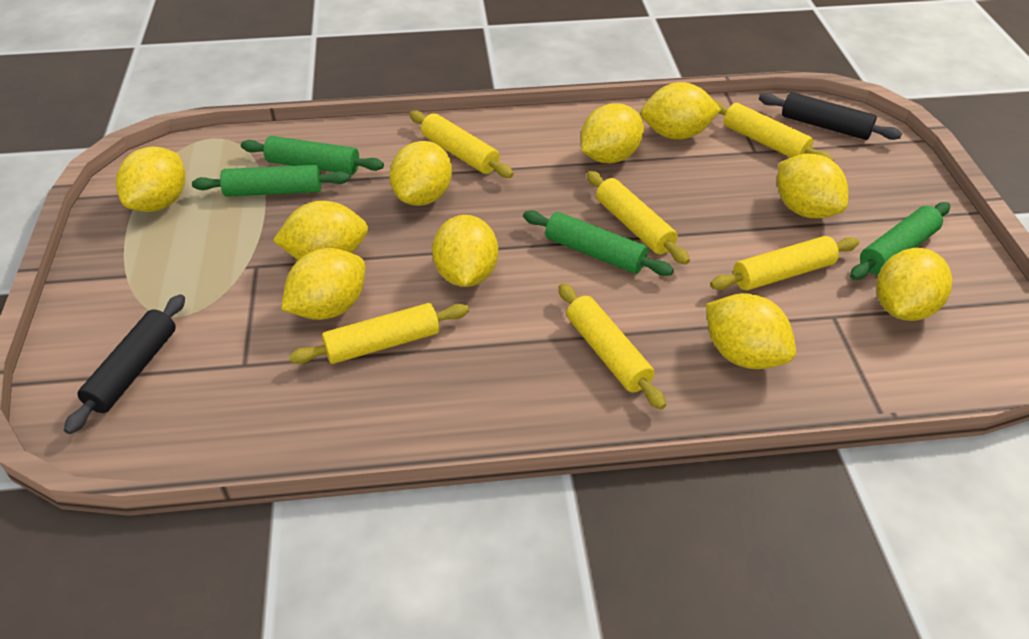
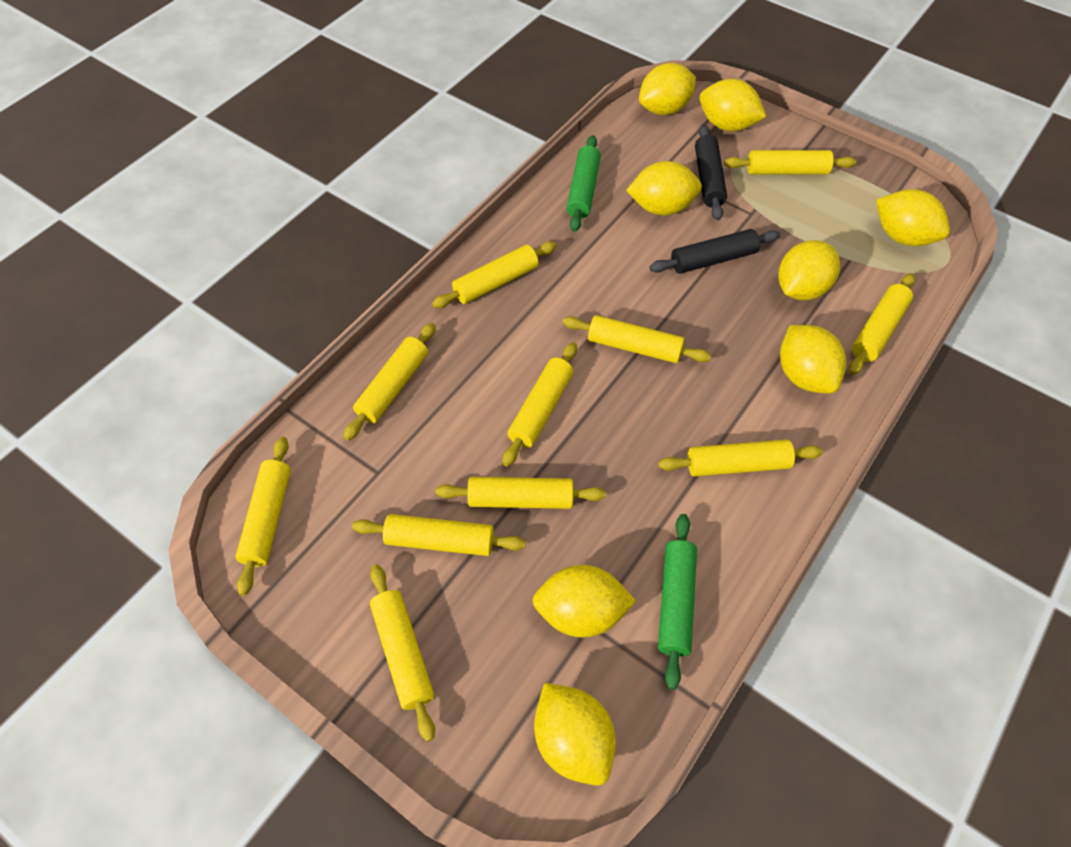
green rolling pin: [192,165,350,197] [241,136,384,175] [523,210,674,276] [850,202,950,280] = 4 -> [566,135,601,232] [658,514,697,690] = 2
yellow lemon: [116,146,185,212] [273,201,368,260] [281,248,365,320] [390,141,452,206] [432,215,498,287] [581,103,644,163] [641,82,721,140] [706,293,796,369] [777,154,848,219] [877,248,952,321] = 10 -> [532,565,636,638] [534,683,616,786] [626,161,702,215] [639,63,696,115] [699,79,766,131] [778,240,840,300] [780,325,846,394] [876,189,950,246] = 8
yellow rolling pin: [289,303,469,364] [410,110,514,178] [559,283,666,410] [587,171,690,264] [710,236,859,291] [714,100,834,161] = 6 -> [235,437,291,596] [344,323,436,441] [352,514,526,556] [370,564,435,742] [432,242,556,308] [436,477,606,509] [502,342,577,467] [562,315,711,363] [658,439,823,477] [724,150,856,175] [849,274,915,375] = 11

